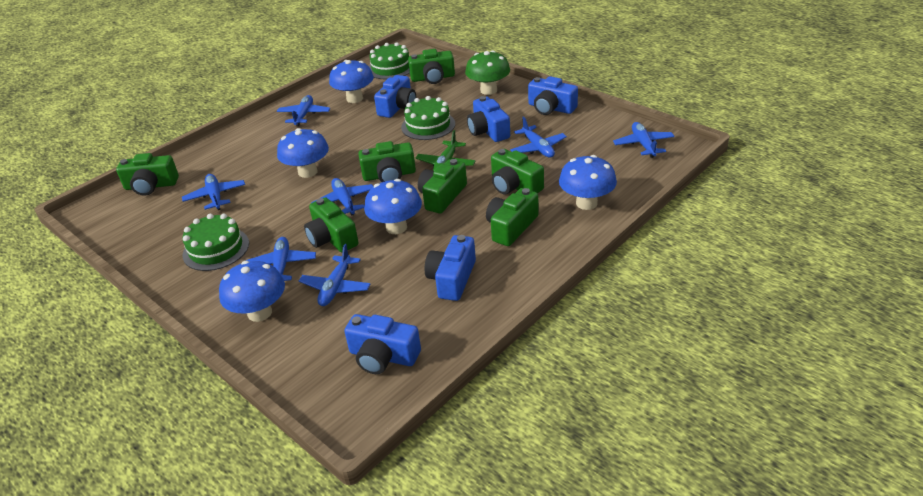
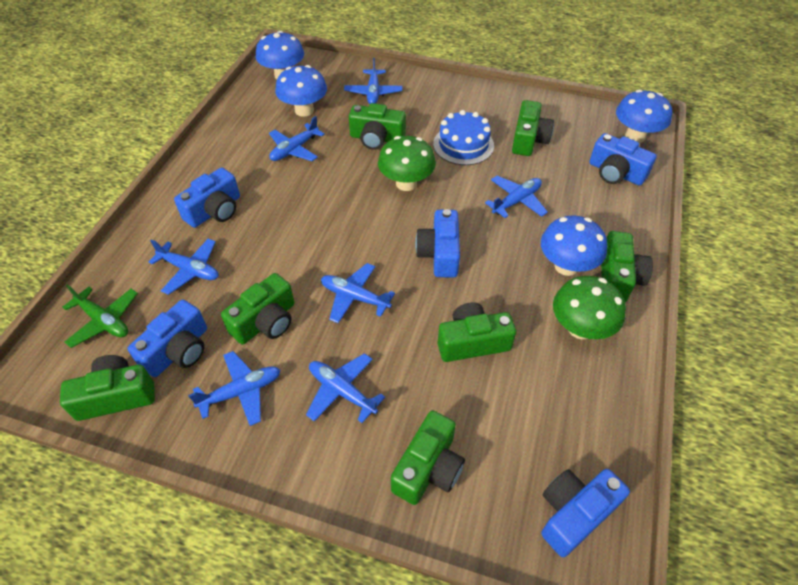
blue cake: none = 0 -> [433,110,494,165] = 1
blue mushroom: [219,261,285,322] [277,128,329,178] [329,60,374,103] [364,179,422,234] [559,155,617,210] = 5 -> [256,31,304,80] [275,65,327,117] [541,215,607,276] [616,90,672,143] = 4
green cake: [182,214,249,271] [369,42,410,79] [401,96,455,140] = 3 -> none = 0
green mushroom: [465,51,510,95] = 1 -> [378,136,436,191] [553,276,626,339] = 2

